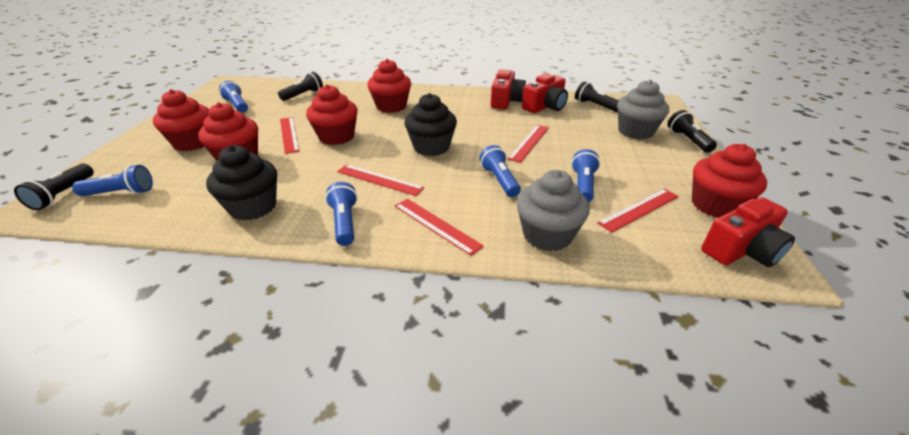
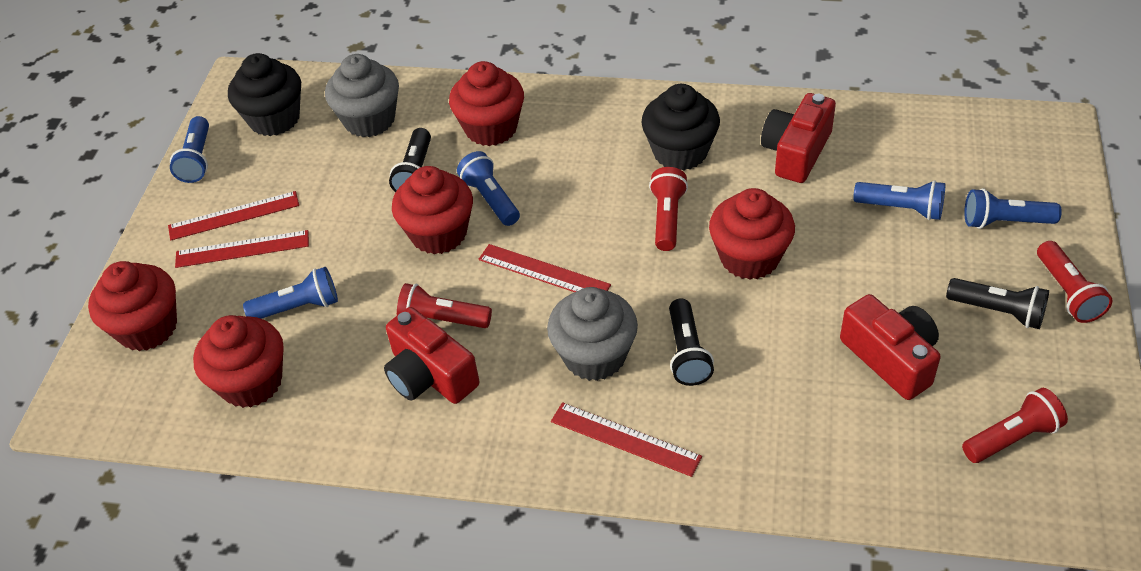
black flashlight: [14,164,94,210] [278,72,323,101] [575,81,619,112] [668,110,717,153] = 4 -> [389,128,431,192] [669,298,714,386] [946,278,1049,329] = 3
red flashlight: none = 0 -> [397,283,492,328] [649,167,688,251] [962,388,1068,463] [1037,241,1113,323] = 4
red ruler: [280,117,300,154] [337,164,424,196] [395,199,484,256] [507,125,549,163] [597,189,679,233] = 5 -> [168,191,299,240] [175,230,309,268] [479,244,611,292] [551,402,702,477] = 4

